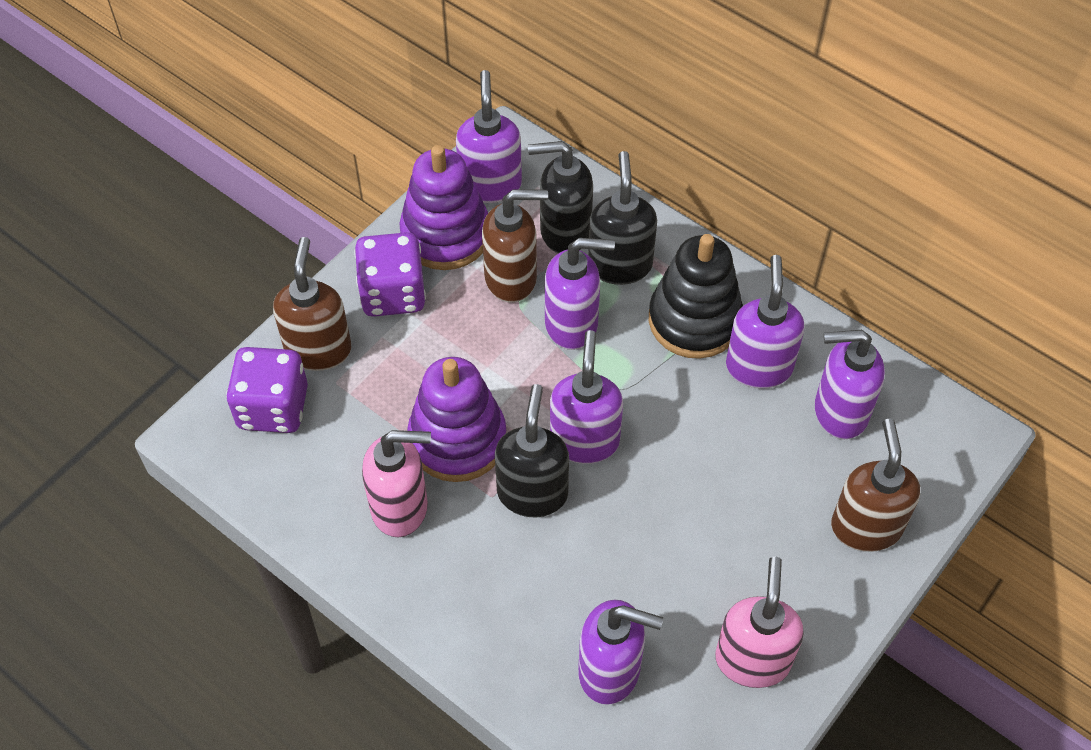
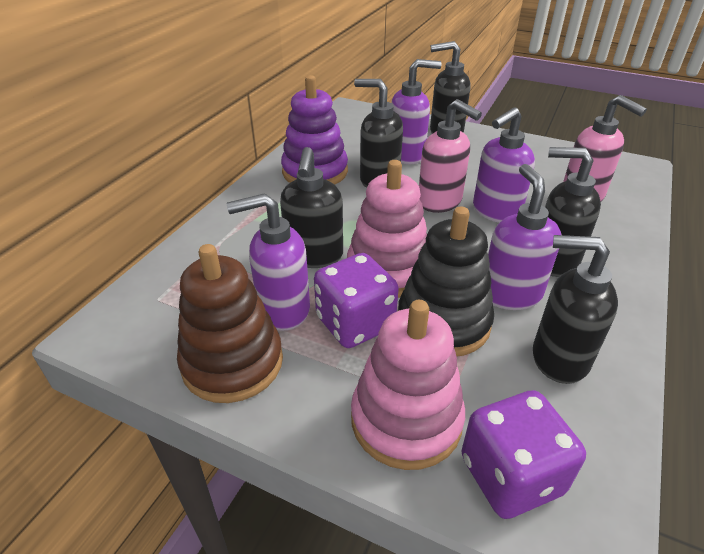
black soap dispenser: [495,384,569,517] [528,141,593,253] [588,151,657,285] = 3 -> [280,147,343,268] [354,79,403,188] [430,41,470,134] [533,235,618,384] [545,147,601,277] = 5
brown soap dispenser: [273,237,351,371] [482,189,548,303] [831,418,920,552] = 3 -> none = 0
brown stacking toy: none = 0 -> [177,244,283,403] = 1
pink stacking toy: none = 0 -> [347,160,427,298] [351,300,465,470] = 2
purple soap dispenser: [456,70,522,203] [545,238,615,350] [550,330,623,464] [578,599,663,705] [726,255,805,389] [815,330,885,439] = 6 -> [227,193,310,331] [391,59,441,164] [473,107,535,223] [488,164,561,310] = 4
purple stacking toy: [399,145,488,270] [407,357,506,482] = 2 -> [281,75,348,185] = 1

